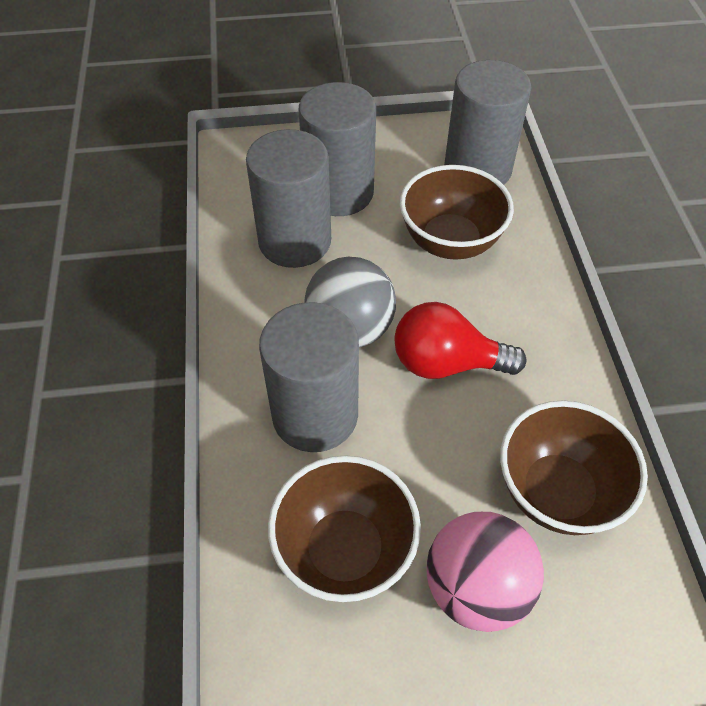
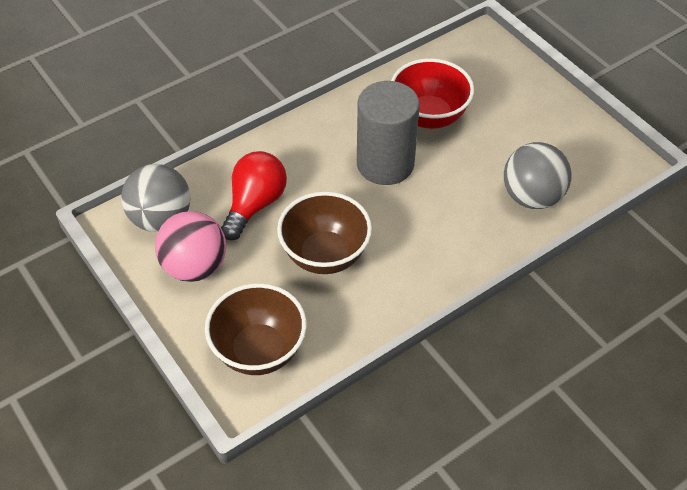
brown bowl: [268,455,421,602] [400,165,514,260] [500,400,648,535] = 3 -> [205,283,307,375] [277,192,372,274] = 2
grey ball: [305,257,396,347] = 1 -> [121,164,190,232] [504,142,571,209] = 2
grey cylinder: [246,129,331,268] [259,302,359,452] [299,82,376,216] [444,60,531,185] = 4 -> [357,81,420,185] = 1
red bowl: none = 0 -> [391,58,474,129] = 1

